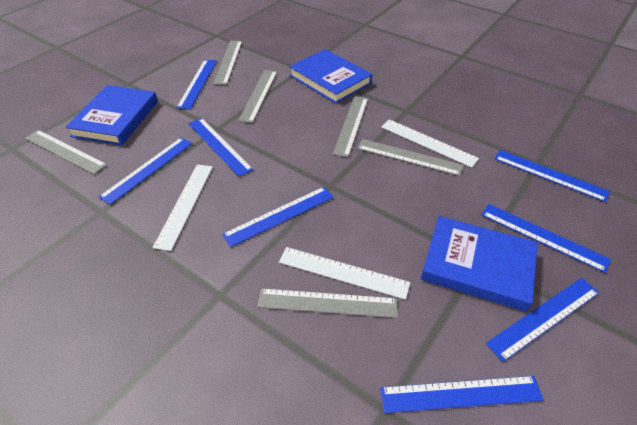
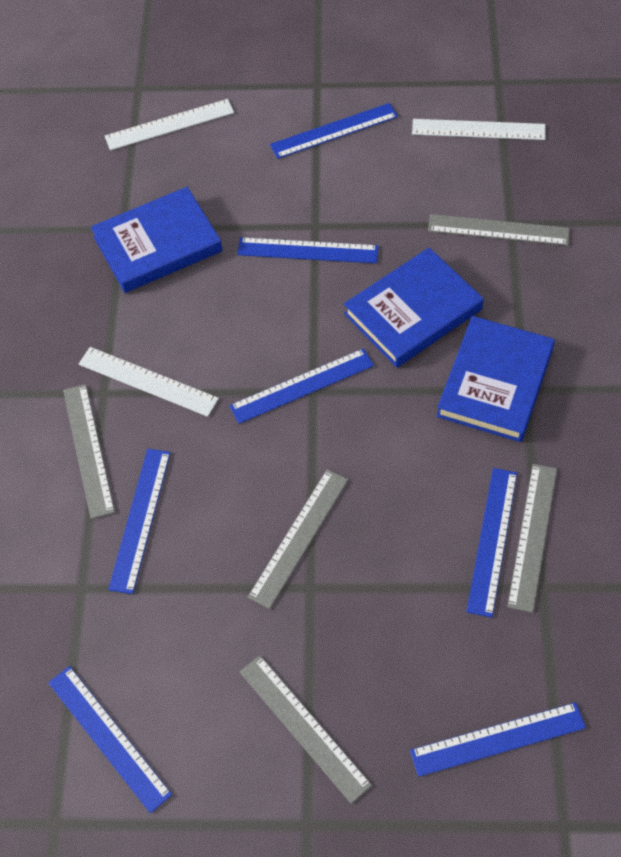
blue ruler: [99,137,193,205] [176,60,217,110] [188,118,253,177] [222,187,334,247] [380,376,544,413] [481,204,611,273] [486,278,599,362] [494,150,610,202] = 8 -> [48,666,172,813] [108,449,171,594] [229,348,374,424] [237,237,379,263] [270,103,398,159] [410,702,586,777] [466,468,517,618] = 7
grey ruler: [25,130,107,174] [213,41,242,85] [238,70,277,123] [257,288,398,318] [333,96,368,157] [357,139,463,176] = 6 -> [63,384,115,519] [240,655,372,804] [248,469,348,609] [428,214,570,246] [507,464,557,613] = 5

